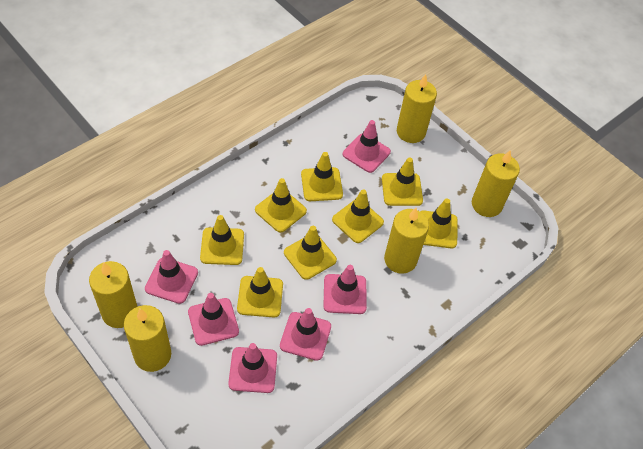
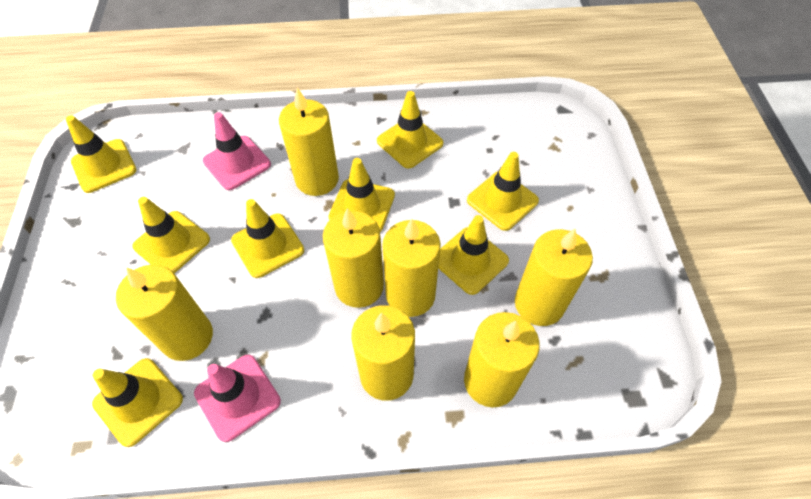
pink traffic cone: [145,250,198,304] [188,293,239,346] [228,343,277,393] [280,308,331,361] [323,265,367,314] [343,120,391,173] = 6 -> [194,355,281,442] [203,112,271,190] = 2
yellow candle: [89,261,138,328] [124,305,171,372] [384,208,429,274] [397,74,437,143] [472,150,520,217] = 5 -> [116,265,213,361] [279,88,339,196] [323,208,384,308] [351,305,415,401] [382,219,441,317] [464,312,540,407] [515,229,593,326] = 7

